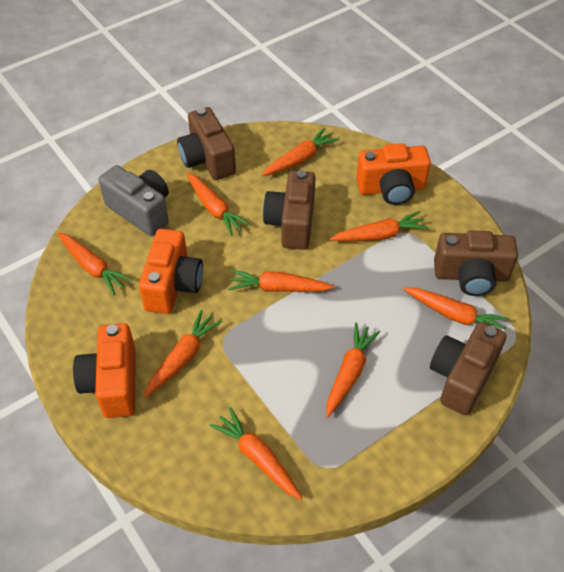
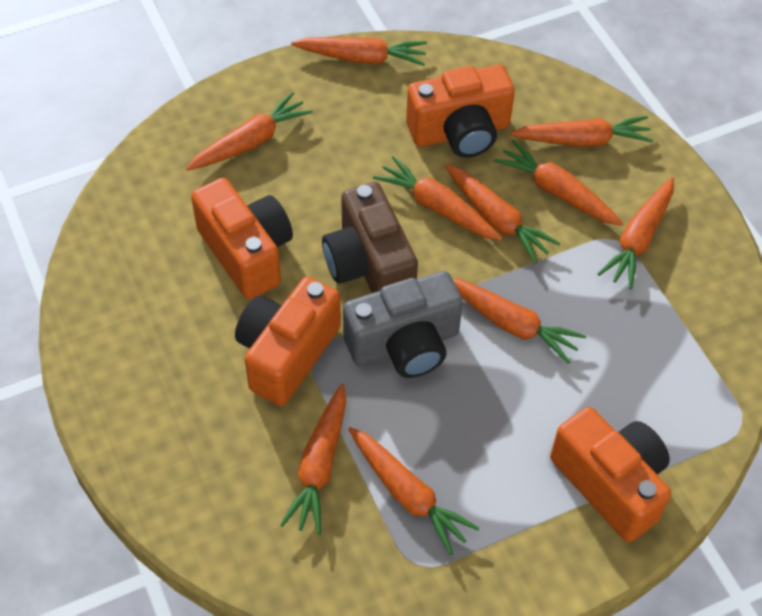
brown camera: [177,107,236,180] [263,170,316,250] [430,322,507,415] [434,230,518,296] = 4 -> [322,182,418,293] = 1
orange camera: [73,323,135,418] [139,229,203,314] [356,143,431,205] = 3 -> [191,178,293,300] [235,276,341,406] [406,65,515,158] [550,407,671,542] = 4
orange carrot: [57,232,133,295] [144,310,222,397] [186,173,251,236] [209,407,302,500] [228,270,334,292] [262,128,339,176] [326,322,380,417] [330,211,428,242] [404,288,510,329] = 9 -> [186,92,313,171] [280,383,346,535] [291,37,427,66] [348,427,480,555] [373,156,502,241] [445,164,560,264] [452,278,586,364] [494,140,624,226] [510,116,653,147] [598,177,674,289] = 10

